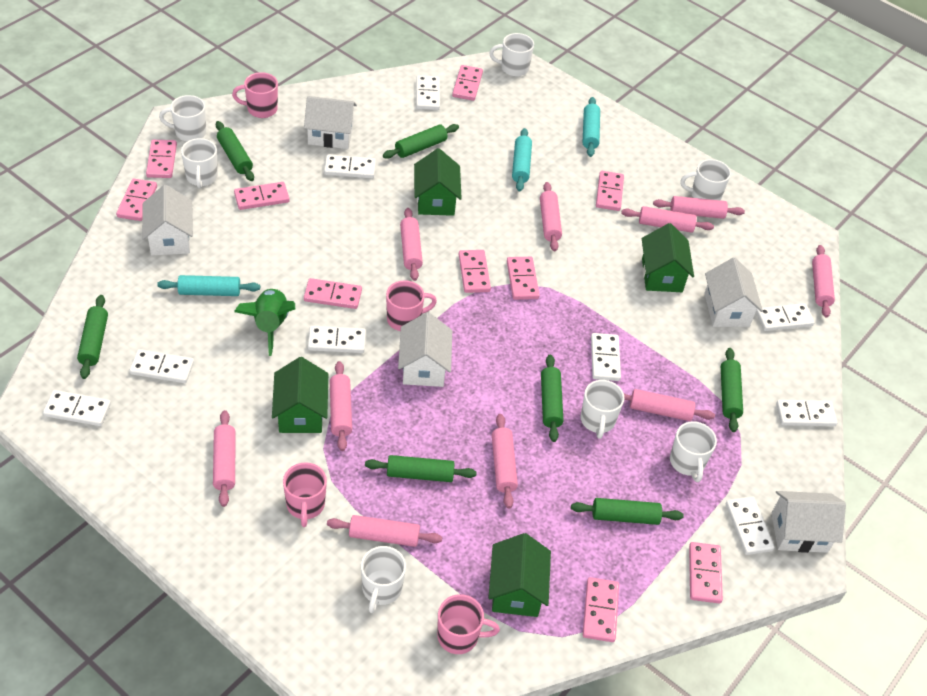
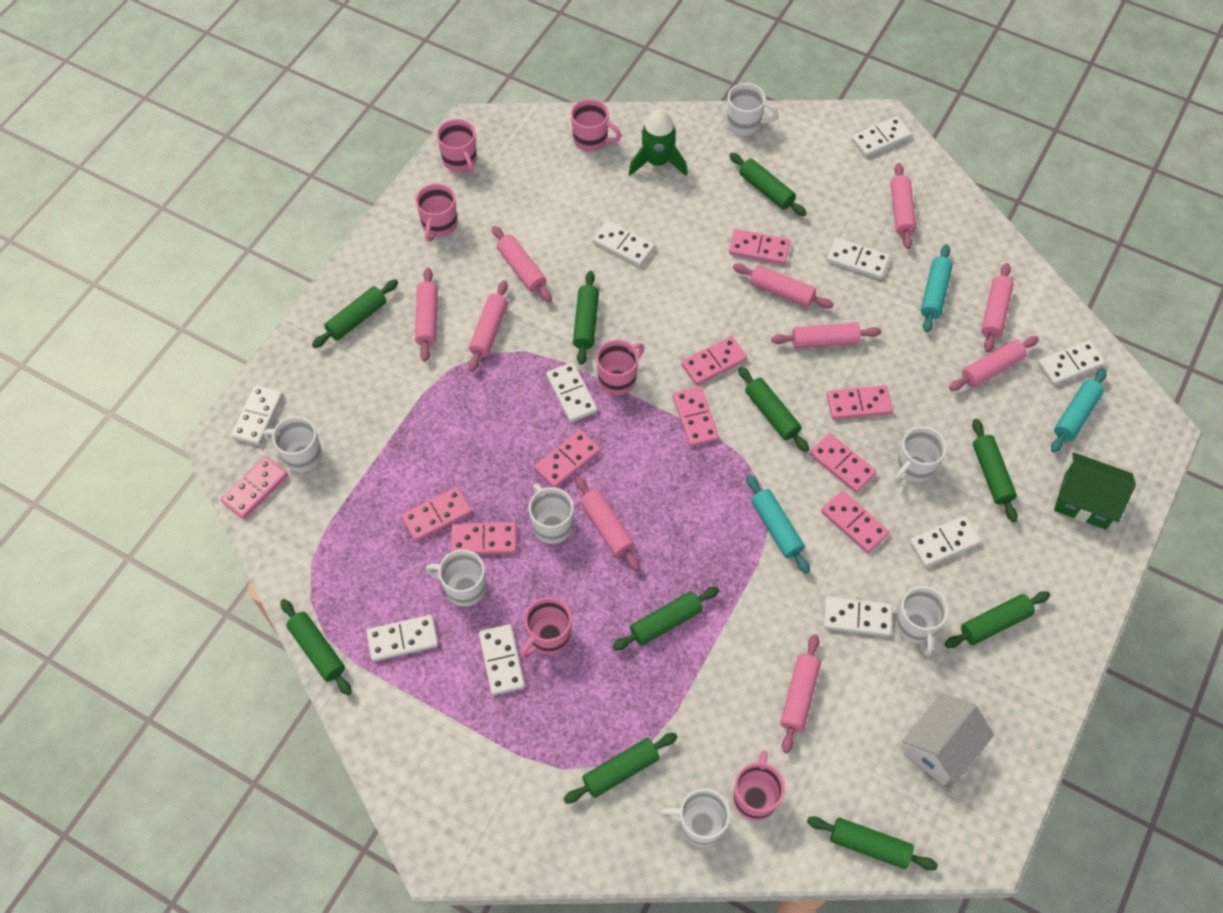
green house: [272,357,328,433] [414,148,462,216] [488,533,551,617] [642,223,694,292] = 4 -> [1054,452,1136,530] = 1
green rolling pin: [77,295,108,379] [216,121,254,181] [365,455,477,482] [383,124,459,159] [541,355,563,442] [571,498,684,525] [721,348,743,432] = 7 -> [280,599,352,695] [312,279,398,348] [564,733,677,804] [573,271,599,365] [612,587,719,651] [729,153,807,216] [738,367,809,452] [807,816,938,870] [945,591,1050,648] [972,419,1018,522] = 10
pink mug: [232,72,278,118] [283,462,327,527] [386,280,437,331] [437,594,500,654] = 4 -> [416,183,457,242] [437,119,477,174] [520,597,572,659] [571,99,621,152] [596,340,644,395] [734,750,785,821] = 6
white domino: [43,390,111,426] [130,349,194,383] [308,326,366,353] [324,154,376,178] [416,75,440,110] [591,333,621,381] [726,496,775,555] [756,303,815,331] [776,400,837,426] = 9 -> [231,385,283,445] [366,615,438,661] [479,624,525,695] [546,362,597,422] [592,220,655,267] [824,596,893,637] [827,238,890,279] [851,116,912,157] [909,516,981,567] [1038,340,1105,385] = 10
white house: [142,185,193,256] [304,96,357,149] [398,312,452,387] [704,257,763,327] [772,491,846,553] = 5 -> [903,693,994,786] = 1

